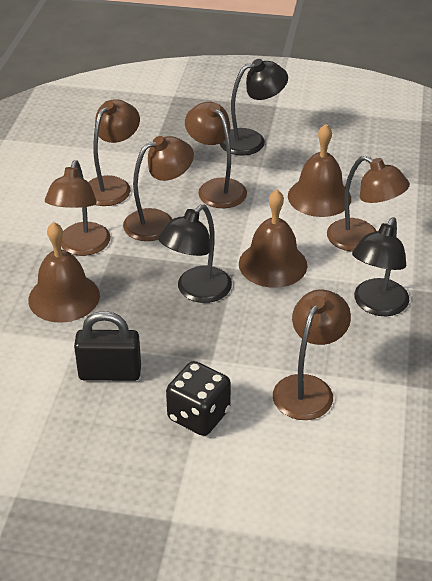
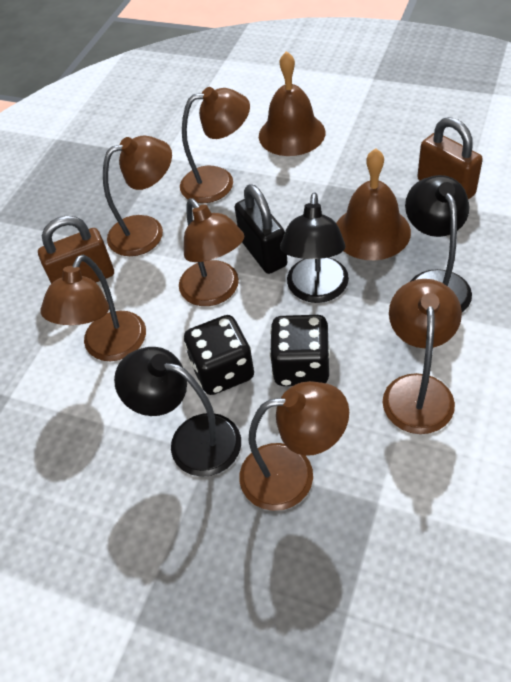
black dice: [166,361,231,436] = 1 -> [184,315,254,395] [269,315,330,386] = 2
brown bell: [28,222,100,323] [239,189,307,288] [288,124,351,217] = 3 -> [259,51,325,156] [336,149,411,260] = 2
brown padlock: none = 0 -> [38,216,114,284] [417,117,483,200] = 2

